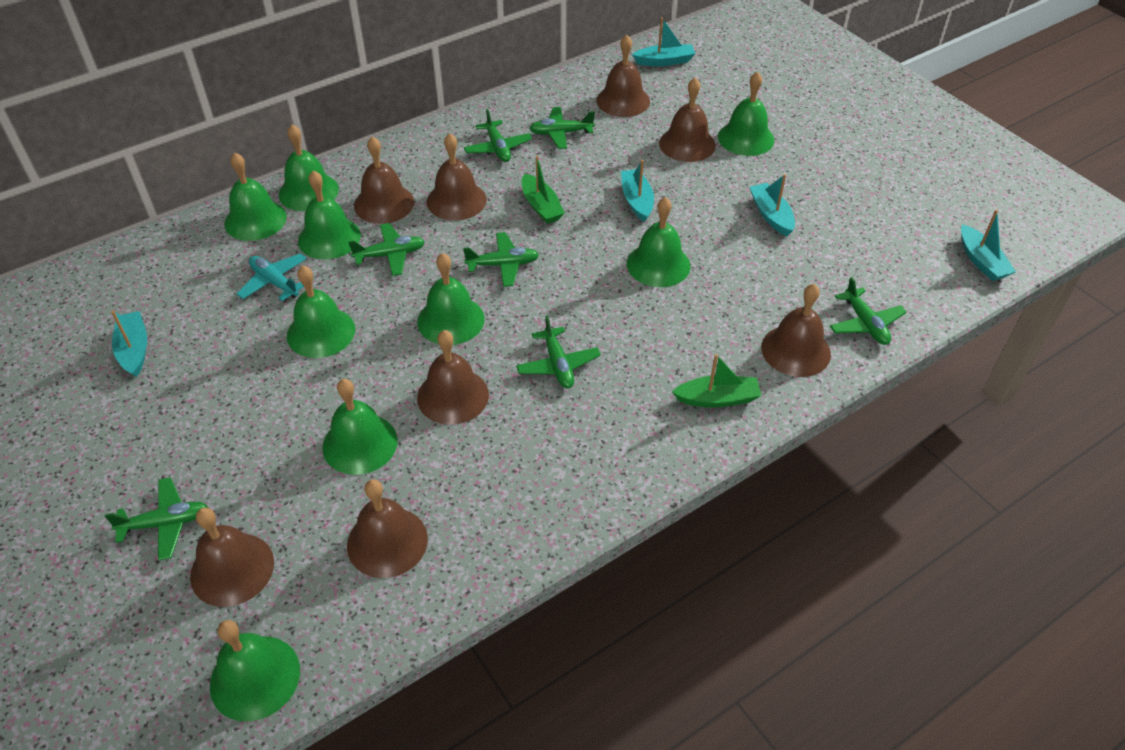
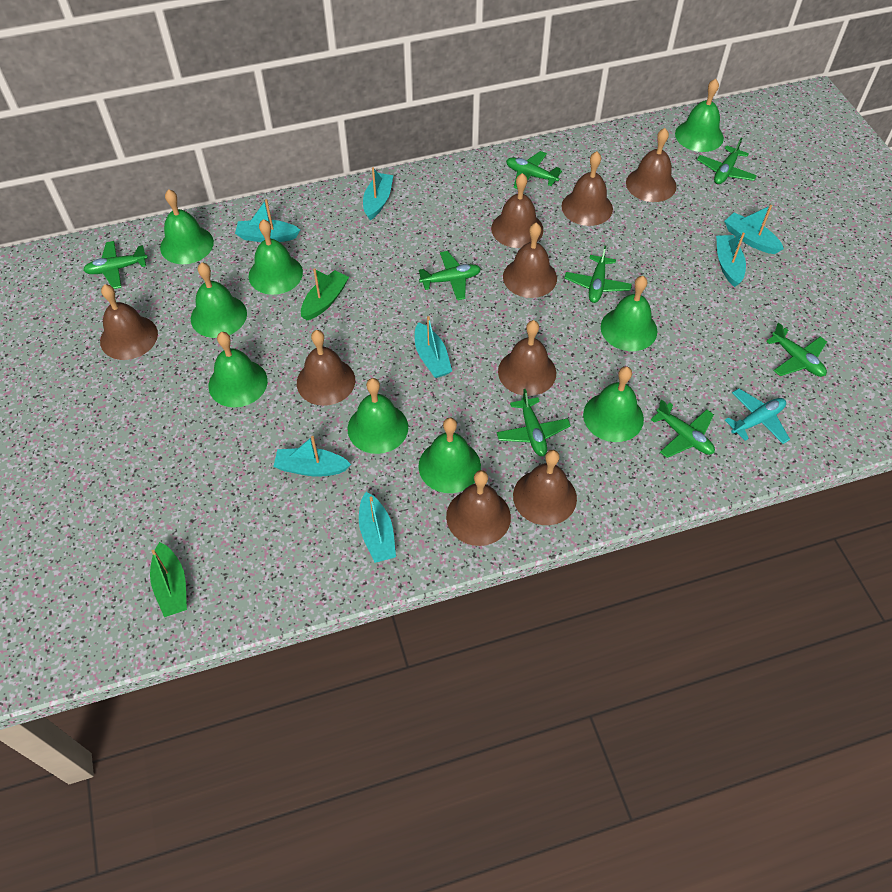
brown bell: [190,508,274,607] [347,479,428,578] [354,136,414,224] [417,330,489,425] [427,133,487,221] [596,35,650,117] [659,78,716,162] [761,284,831,377] = 8 -> [100,284,158,360] [297,330,355,406] [446,470,511,546] [491,173,543,248] [498,320,556,396] [503,223,557,298] [513,450,577,525] [561,151,613,226] [626,128,677,202] = 9
green plane: [105,477,209,561] [348,223,425,276] [463,232,539,287] [464,109,532,162] [516,316,601,388] [529,107,595,149] [830,277,907,345] = 7 -> [83,241,148,289] [419,251,481,300] [497,389,571,456] [506,151,562,189] [565,245,632,303] [651,400,715,458] [697,138,757,184] [766,323,827,377] = 8
turquoise boat: [111,310,147,377] [621,160,654,222] [632,17,696,66] [750,174,795,236] [961,210,1016,281] = 5 -> [235,199,300,242] [273,436,351,477] [359,492,396,563] [363,167,393,220] [415,316,452,378] [716,232,746,287] [724,205,784,254] = 7

